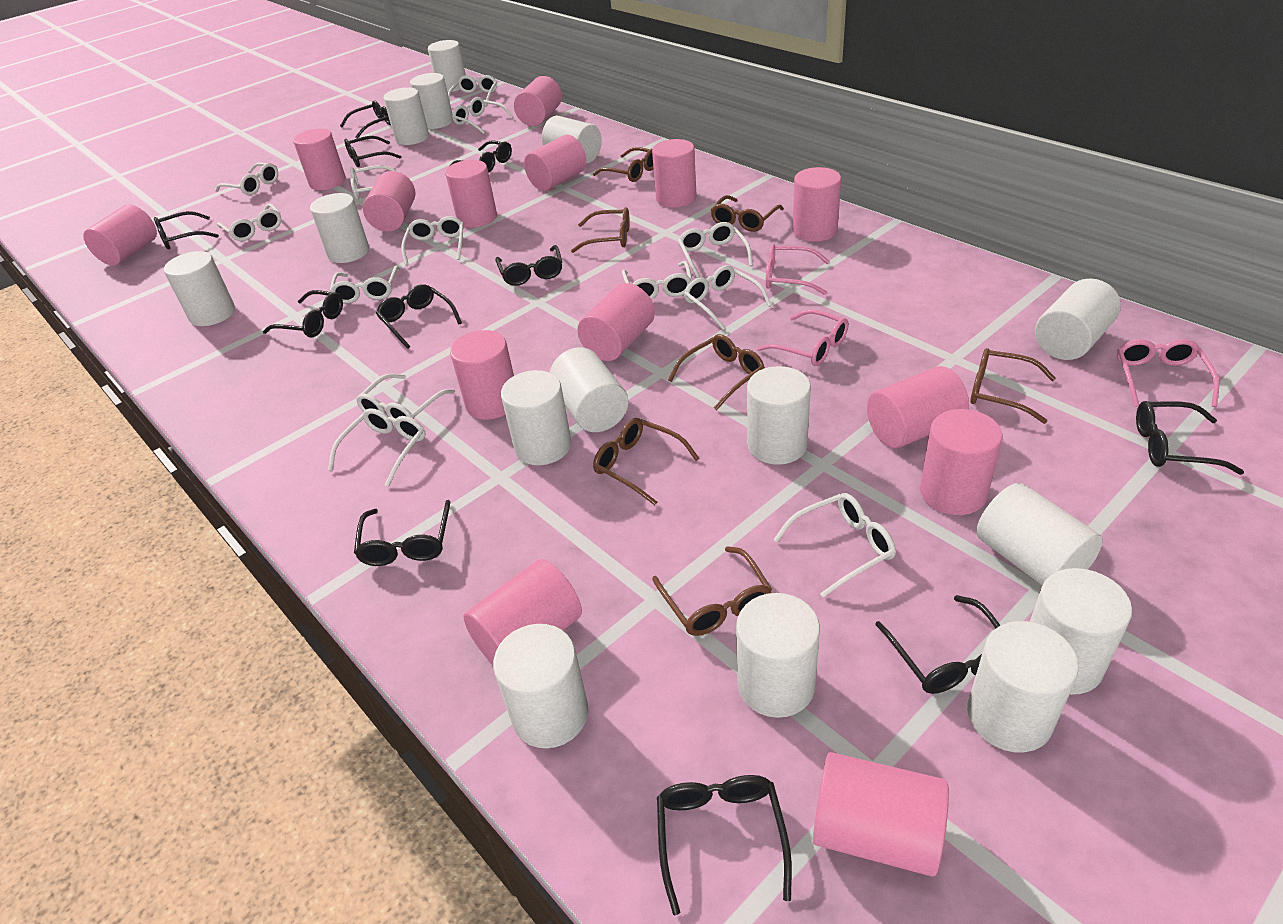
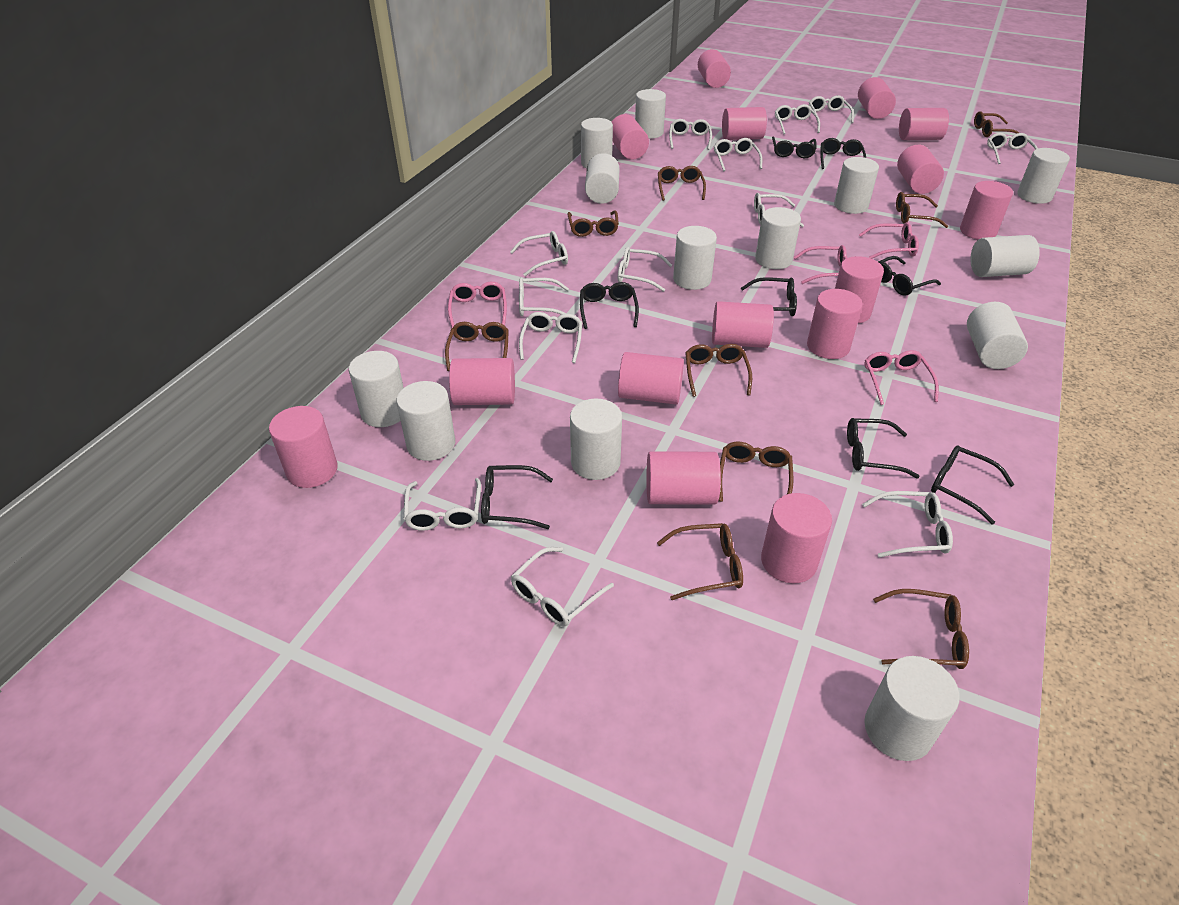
black glasses: [154,211,219,249] [263,290,343,338] [340,100,391,138] [344,136,401,167] [354,500,450,566] [376,284,462,349] [450,141,512,173] [495,245,562,286] [657,775,792,915] [875,595,1001,694] [1136,401,1244,475] = 11 -> [481,465,553,529] [580,282,639,329] [741,277,797,316] [772,137,816,158] [820,138,866,169] [847,418,920,479] [878,256,941,296] [931,445,1014,525] = 8
brown glasses: [571,207,630,253] [593,147,654,182] [593,418,700,505] [652,546,772,636] [668,334,765,411] [711,195,784,232] [970,348,1056,424] = 7 -> [445,322,509,371] [567,210,619,237] [657,523,743,600] [658,166,706,201] [685,344,752,397] [719,442,794,502] [873,589,969,669] [896,192,948,228] [974,111,1019,137] = 9
pink cylinder: [83,204,157,266] [293,129,346,190] [363,171,415,232] [445,160,497,228] [450,330,514,419] [463,559,582,664] [514,76,562,126] [524,135,586,191] [577,283,655,361] [652,139,697,208] [793,167,841,242] [813,752,949,877] [867,366,969,448] [920,409,1003,515] = 14 -> [269,406,338,488] [449,358,515,405] [612,114,649,160] [618,352,684,405] [647,451,721,505] [698,49,731,88] [712,301,774,348] [722,107,767,140] [761,493,832,583] [807,289,863,359] [835,256,884,323] [858,77,896,119] [897,145,944,194] [899,108,949,140] [960,181,1013,240] = 15
pink glasses: [757,309,849,366] [766,244,830,295] [1117,339,1219,407] = 3 -> [448,282,507,328] [794,245,847,284] [859,222,919,259] [864,350,939,405] = 4
white cylinder: [164,251,235,326] [310,193,369,263] [383,87,429,145] [410,73,453,129] [428,40,466,92] [493,624,588,748] [501,370,571,465] [542,116,602,163] [550,347,628,432] [736,593,820,718] [747,366,811,465] [967,621,1079,753] [976,483,1103,585] [1030,568,1132,695] [1035,279,1121,360] = 15 -> [349,351,404,427] [397,381,455,461] [570,398,622,480] [581,118,613,169] [585,153,620,204] [635,89,666,139] [673,226,717,290] [755,207,801,269] [834,157,879,214] [864,656,960,761] [967,302,1028,369] [970,235,1040,277] [1017,148,1070,204] = 13

